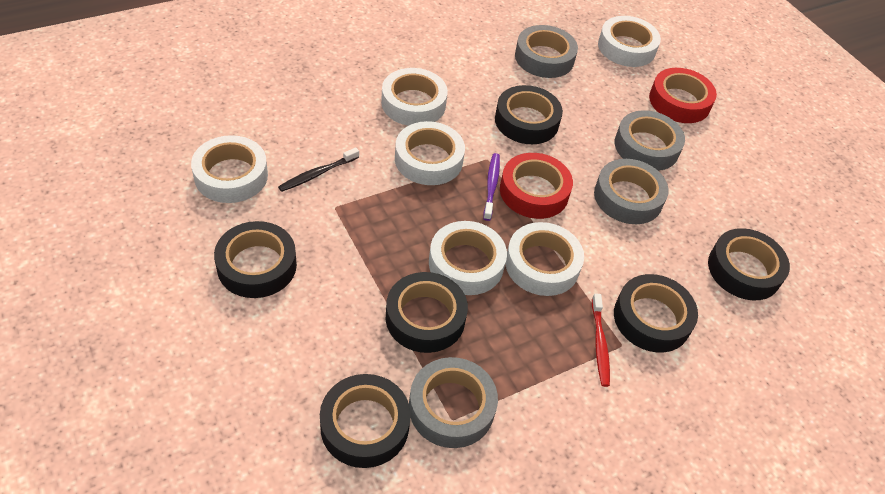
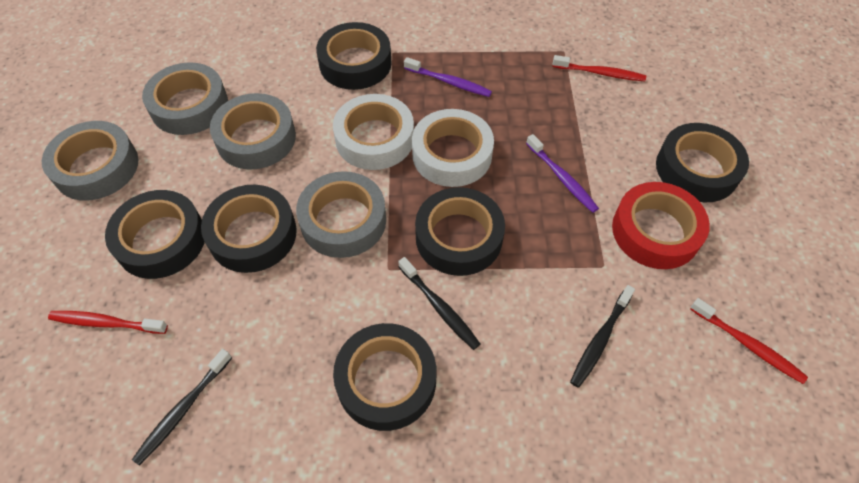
black toothbrush: [278,147,359,192] = 1 -> [132,349,232,466] [398,257,480,350] [570,285,635,388] = 3
purple toothbrush: [483,153,500,221] = 1 -> [404,57,492,97] [526,134,599,213] = 2
red tape: [500,153,573,219] [649,68,717,123] = 2 -> [612,182,710,269] = 1
red toothbrush: [592,293,610,387] = 1 -> [48,311,168,334] [553,55,646,81] [690,298,808,384] = 3
white tape: [191,135,268,203] [381,68,448,126] [395,121,465,185] [429,221,507,295] [505,222,584,296] [598,16,661,67] = 6 -> [333,94,414,170] [412,109,494,187] = 2

